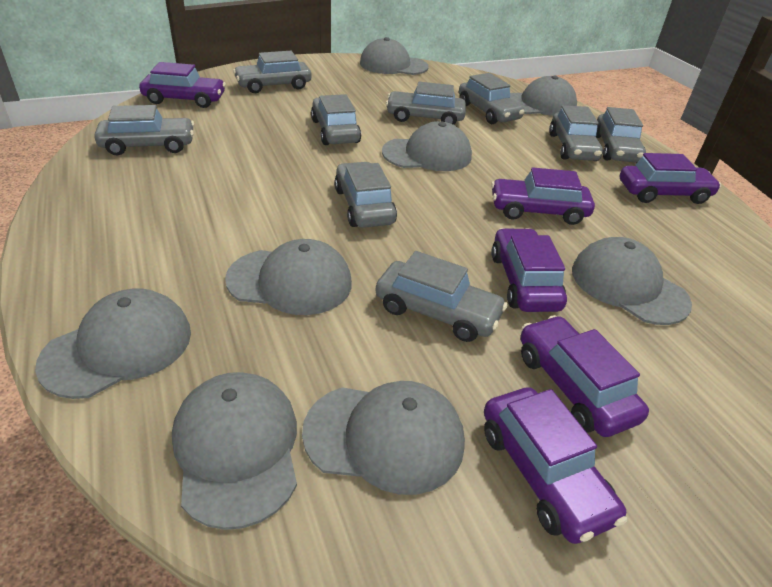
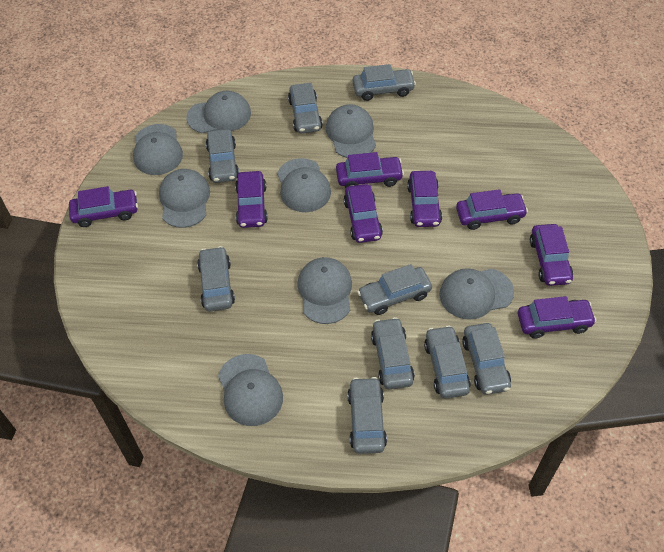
purple car: [139,62,226,108] [484,387,627,544] [491,168,595,225] [491,228,567,312] [520,315,649,437] [620,153,721,204] = 6 -> [69,186,138,227] [235,171,268,228] [336,152,404,188] [344,184,383,243] [407,171,442,227] [456,189,528,230] [518,296,596,339] [530,224,573,286] = 8

